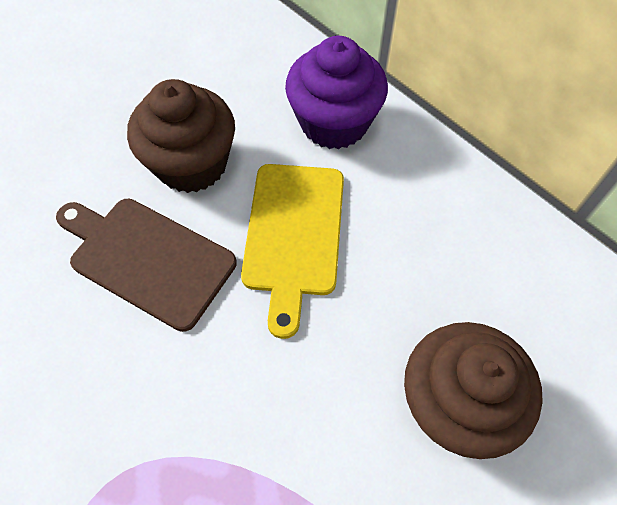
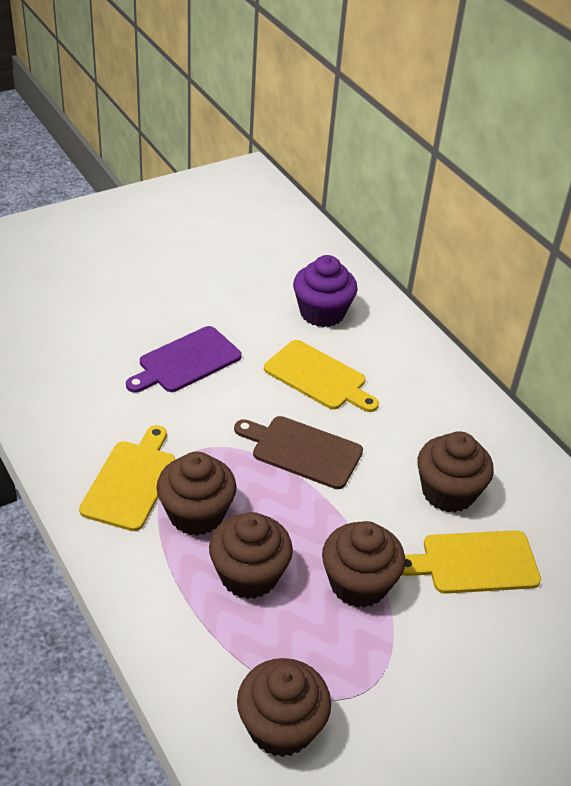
brown cupcake: [127,79,235,193] [404,322,543,459] = 2 -> [156,452,237,536] [209,512,293,599] [237,658,331,757] [322,521,405,608] [417,431,494,512] = 5
purple cutting board: none = 0 -> [126,326,242,393] = 1
yellow cutting board: [241,164,344,339] = 1 -> [79,425,176,531] [264,340,379,412] [402,530,541,594] = 3

